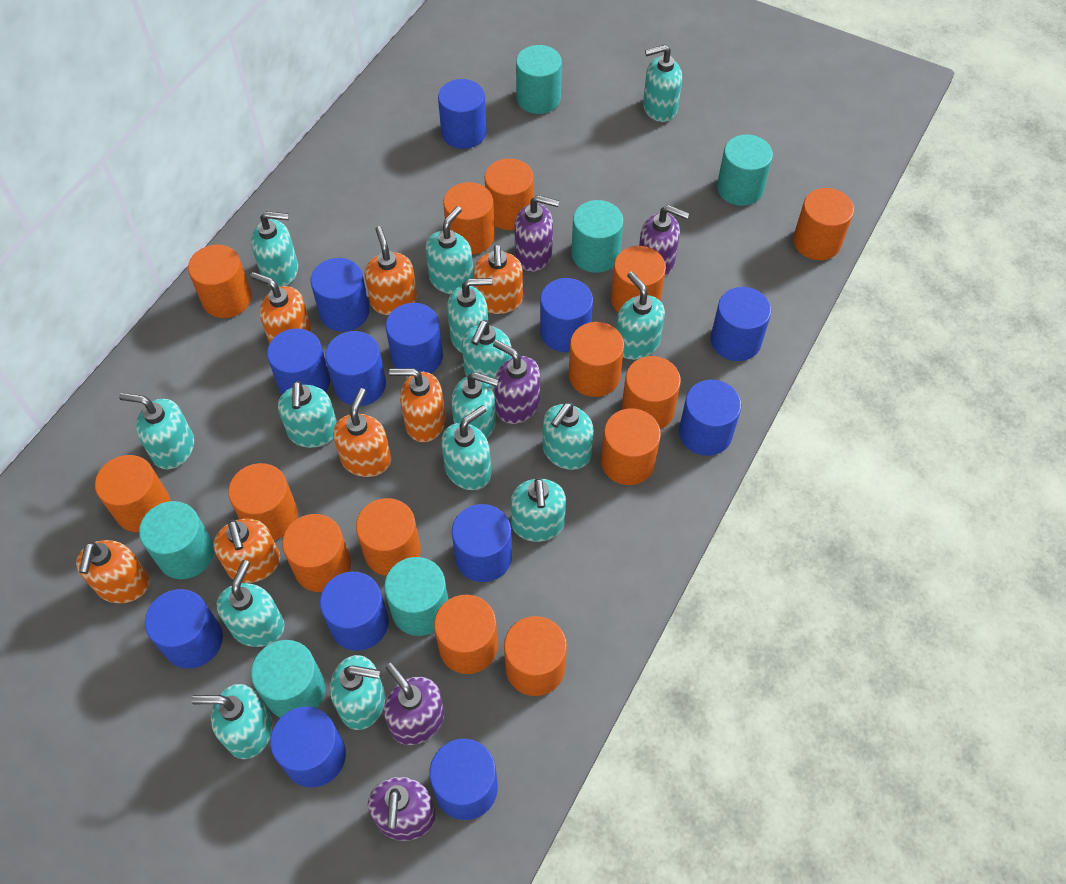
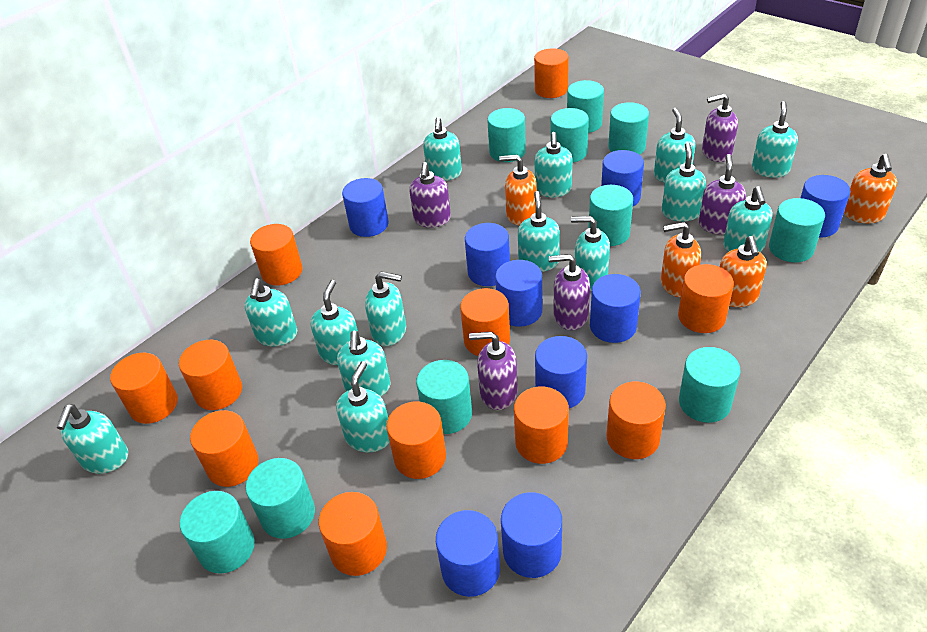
blue cylinder: [145,589,223,668] [267,328,330,394] [270,706,346,788] [310,258,370,332] [320,572,389,651] [325,331,386,406] [386,303,443,377] [430,739,498,820] [438,79,487,149] [452,504,512,582] [540,278,593,352] [679,380,741,456] [711,287,771,361] = 13 -> [342,178,389,237] [436,510,500,597] [465,223,510,286] [495,260,542,327] [501,492,562,578] [535,336,587,408] [590,274,641,343] [601,150,644,206] [801,175,850,238] = 9
orange cylinder: [95,455,170,532] [188,245,252,318] [228,463,298,540] [282,514,351,592] [356,498,421,576] [434,595,498,674] [443,182,495,254] [484,158,534,230] [504,616,567,696] [569,322,624,397] [601,409,661,485] [611,246,666,312] [622,356,681,430] [793,188,854,260] = 14 -> [110,353,178,424] [179,340,242,410] [190,410,259,487] [250,224,303,286] [319,492,387,576] [386,402,446,479] [460,288,510,356] [514,386,569,464] [534,48,569,98] [606,382,666,459] [678,264,734,333] = 11
orange soap dispenser: [76,540,150,603] [214,519,280,583] [250,272,311,344] [333,388,391,477] [365,226,417,315] [389,368,446,442] [473,245,523,314] = 7 -> [499,155,537,225] [661,222,701,297] [720,236,767,307] [844,154,897,223] = 4
turquoise cylinder: [139,501,214,579] [251,640,325,718] [384,557,449,636] [516,45,562,114] [571,200,623,273] [717,134,773,206] = 6 -> [180,491,255,574] [246,458,315,539] [416,360,472,434] [487,108,526,162] [550,108,589,163] [567,80,604,133] [588,185,633,246] [608,102,649,155] [679,347,741,423] [769,198,825,262] = 10
turquoise soap dispenser: [119,393,194,469] [191,684,272,759] [217,560,284,647] [251,211,298,287] [278,381,337,448] [330,655,385,730] [425,206,474,294] [441,405,491,490] [447,278,492,353] [451,372,499,439] [462,320,512,389] [511,478,566,542] [543,402,594,470] [616,272,665,360] [643,44,682,122] = 15 -> [56,404,128,474] [244,278,297,347] [310,280,358,365] [336,361,390,453] [337,331,391,397] [365,272,406,346] [423,117,462,181] [518,191,560,272] [534,132,573,197] [571,216,610,291] [654,108,695,183] [661,143,706,222] [723,186,773,252] [752,101,798,178] = 14

